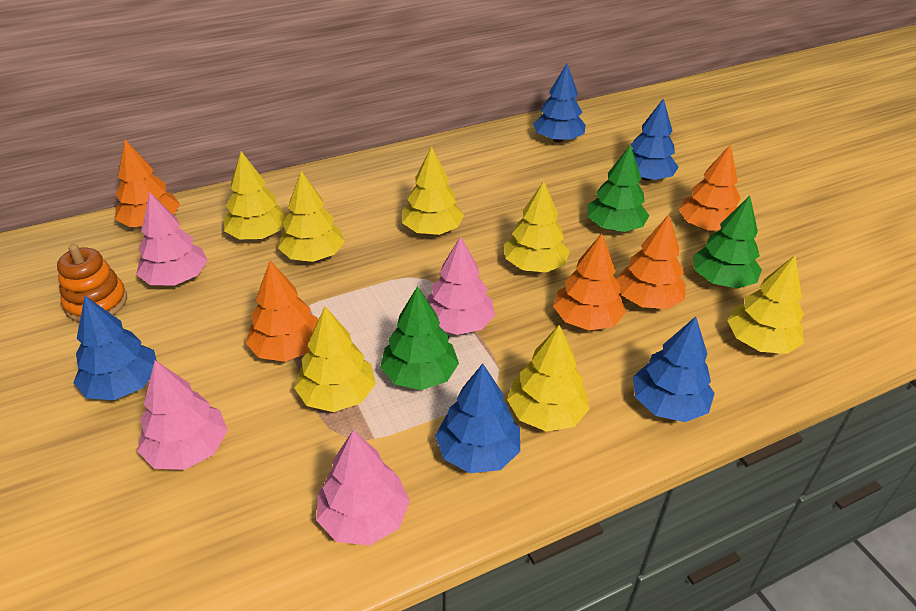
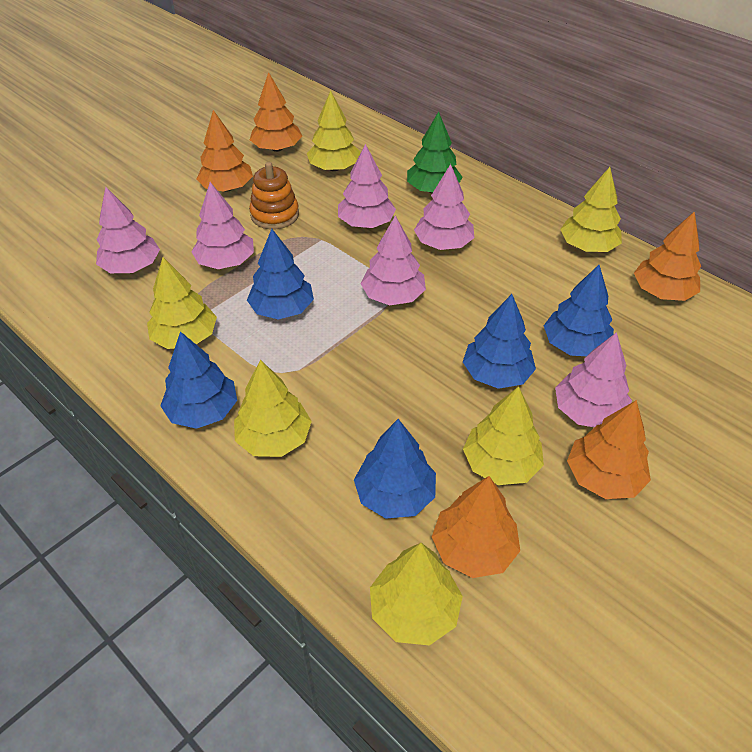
green tree: [380,286,459,390] [587,144,649,232] [693,196,762,289] = 3 -> [407,112,462,193] = 1
pink tree: [136,193,208,286] [137,360,228,470] [316,430,410,545] [427,236,495,335] = 4 -> [96,187,160,273] [191,182,254,269] [338,144,396,228] [360,215,426,305] [414,164,474,250] [555,332,632,427] = 6
yellow tree: [224,151,287,239] [278,171,345,262] [294,307,376,412] [402,147,464,235] [504,181,570,273] [507,325,590,432] [727,255,804,354] = 7 -> [147,257,217,349] [234,360,312,457] [307,91,361,171] [370,543,463,645] [463,386,544,485] [560,167,622,252] = 6

